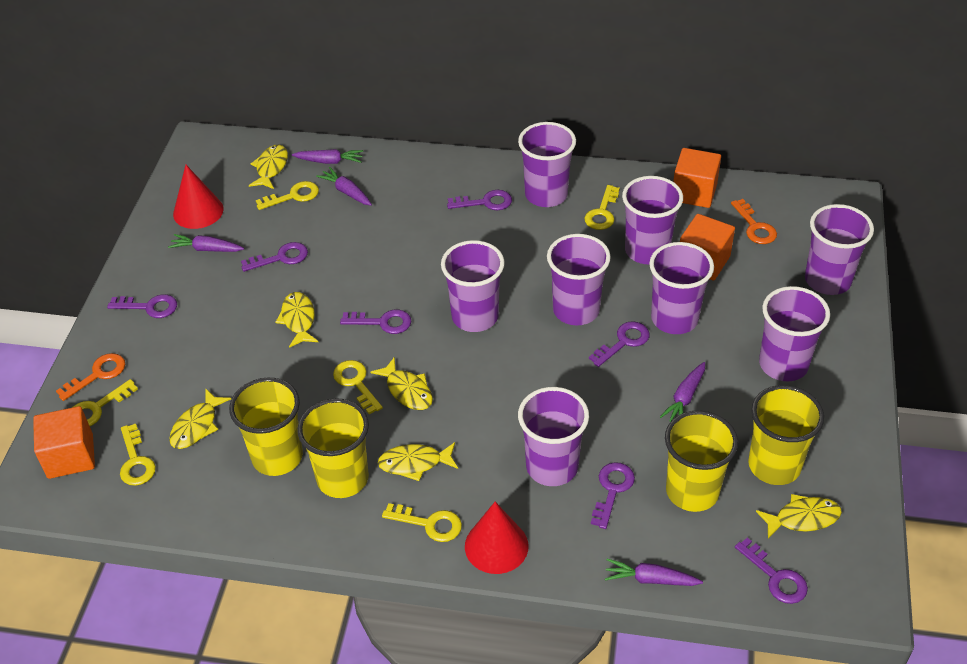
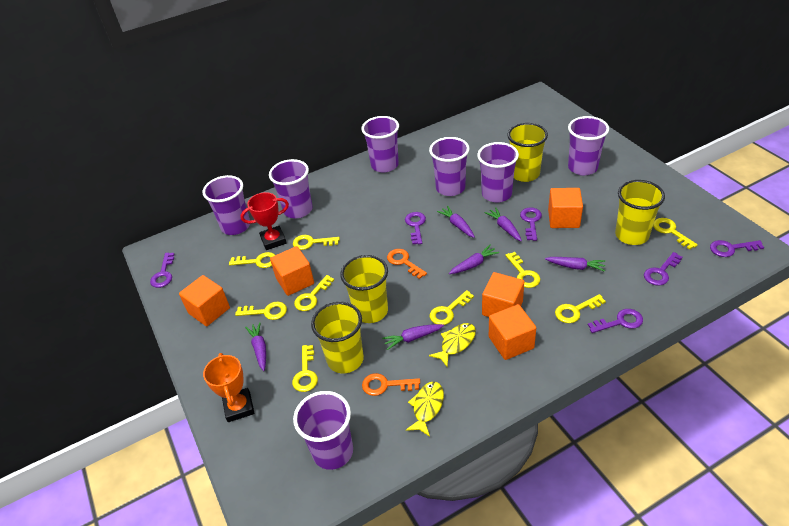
orange cube: [33,406,95,479] [673,148,721,208] [680,214,735,281] = 3 -> [179,275,230,326] [270,246,314,296] [482,272,524,317] [489,304,536,360] [548,188,583,228] = 5
orange trophy: none = 0 -> [203,353,254,422] = 1
purple carrot: [168,234,244,252] [292,149,363,164] [316,167,372,206] [605,559,703,586] [660,362,705,422] = 5 -> [245,322,266,371] [382,324,444,350] [437,206,475,238] [449,245,499,274] [485,207,522,241] [545,257,605,272] = 6
purple cup: [441,240,505,332] [518,122,576,207] [518,387,589,486] [547,234,611,325] [622,176,683,264] [649,242,714,334] [759,286,830,381] [805,204,874,295] = 8 -> [202,175,250,235] [269,159,313,218] [293,391,353,470] [361,116,399,173] [429,137,470,196] [477,142,519,202] [568,116,609,175] = 7
purple key: [107,294,177,318] [241,242,308,272] [340,310,411,334] [447,190,512,210] [589,321,650,367] [591,462,635,529] [735,537,808,604] = 7 -> [150,253,174,288] [405,212,426,244] [520,207,542,241] [588,309,643,333] [644,252,683,286] [710,240,764,257] = 6
red cone: [173,165,223,229] [465,502,528,574] = 2 -> none = 0
red trophy: none = 0 -> [240,192,289,250] = 1
yellow fish: [169,389,231,449] [249,145,288,189] [275,292,318,348] [370,357,433,410] [378,442,458,481] [756,494,842,539] = 6 -> [406,382,444,437] [429,323,476,367] = 2
yellow key: [72,379,138,426] [120,424,156,486] [256,181,319,210] [333,360,383,414] [382,503,462,542] [584,185,620,230] = 6 -> [229,252,275,268] [235,302,287,320] [292,345,318,392] [293,235,340,250] [294,275,334,311] [430,290,474,325] [505,252,540,288] [555,294,606,323] [653,218,698,250] = 9

